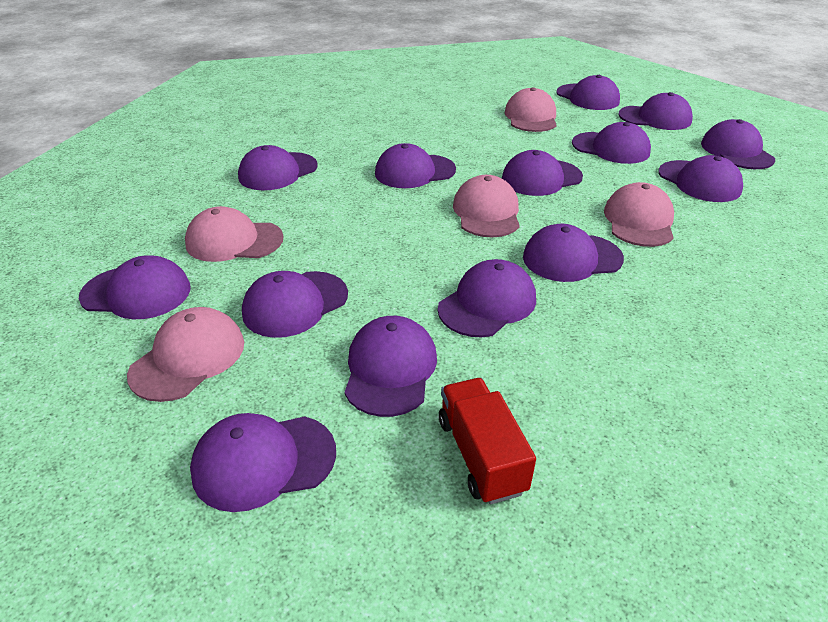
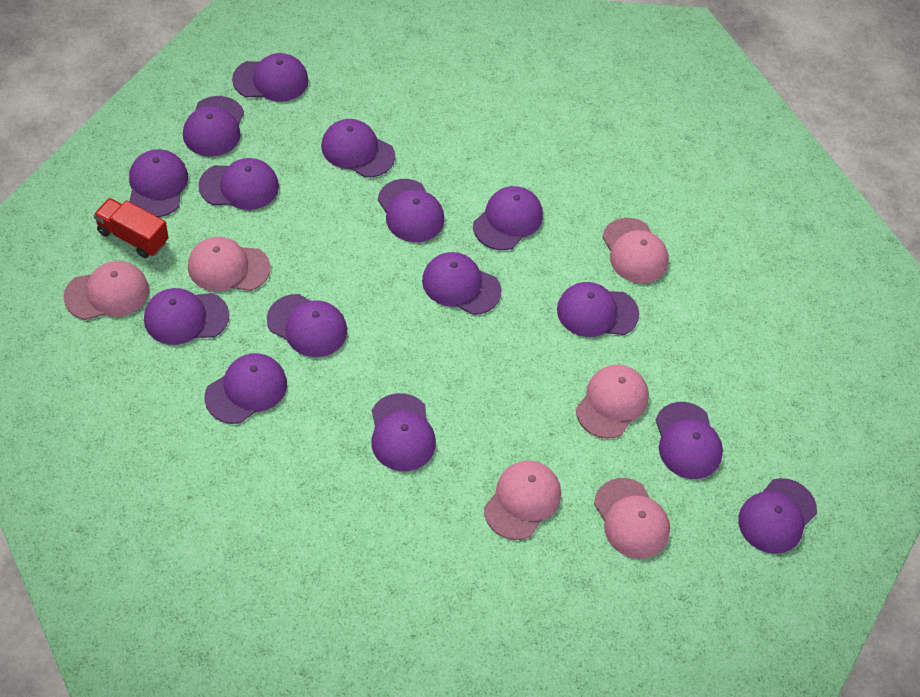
pink cap: [127,307,244,402] [185,206,284,262] [453,175,520,237] [505,87,557,132] [604,182,674,247] = 5 -> [64,261,149,320] [188,237,270,291] [484,461,561,540] [576,365,649,439] [594,478,670,559] [602,218,669,283] = 6
purple cap: [79,255,191,319] [190,413,336,512] [238,145,318,190] [242,271,348,338] [344,316,437,417] [375,143,456,188] [438,259,536,337] [502,150,583,196] [523,224,624,282] [556,75,620,110] [572,122,651,164] [618,92,693,130] [658,155,743,202] [701,119,775,169] = 14 -> [129,149,188,217] [144,288,229,345] [183,96,244,157] [198,158,279,210] [204,353,287,424] [232,53,308,102] [267,294,347,357] [321,119,395,177] [371,393,436,471] [378,179,444,242] [422,252,502,315] [473,186,543,250] [557,282,639,337] [656,402,723,479] [738,478,817,554] = 15

